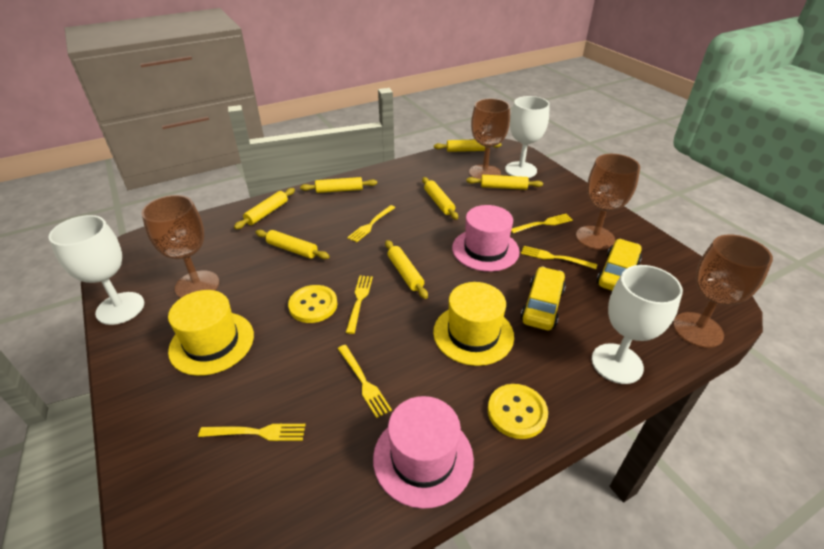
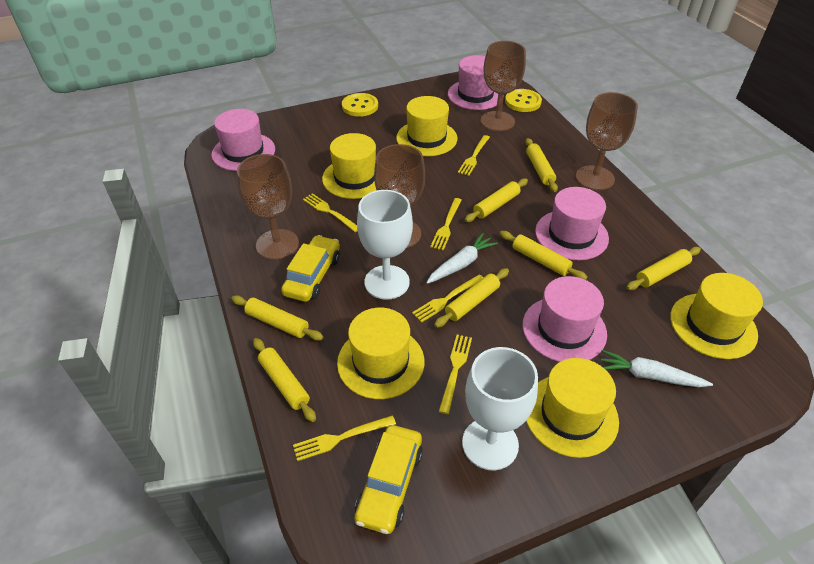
pink hat: [373,396,474,509] [452,205,520,272] = 2 -> [211,109,275,171] [448,55,504,110] [522,276,607,362] [535,187,609,260] = 4
white carrot: none = 0 -> [426,233,498,284] [601,350,713,387] = 2
white goblet: [49,215,144,325] [505,96,550,178] [592,265,683,384] = 3 -> [357,190,413,300] [462,347,538,470] = 2
yellow hat: [168,290,254,376] [433,282,514,366] = 2 -> [322,133,377,199] [337,308,424,399] [396,96,457,156] [526,358,619,458] [670,273,763,359] = 5

